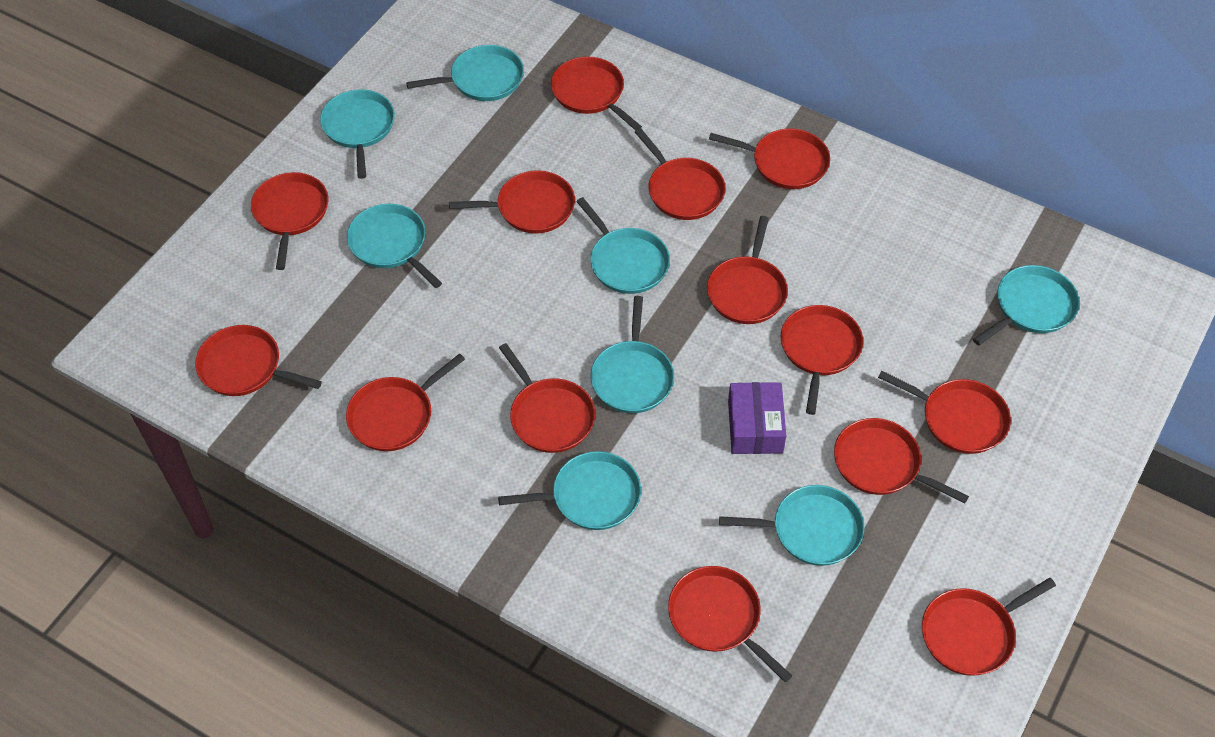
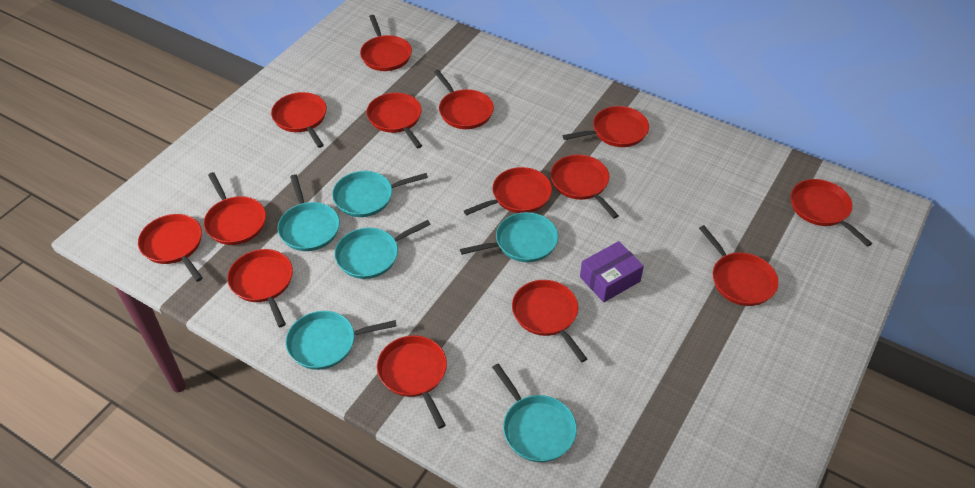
turquoise pan: [320,89,395,179] [347,204,442,288] [406,45,524,101] [498,451,641,530] [576,197,670,294] [591,296,674,413] [719,485,864,566] [973,265,1080,346] = 8 -> [278,174,340,251] [286,311,397,370] [332,171,428,217] [335,220,431,279] [460,212,558,262] [492,364,577,462] = 6

